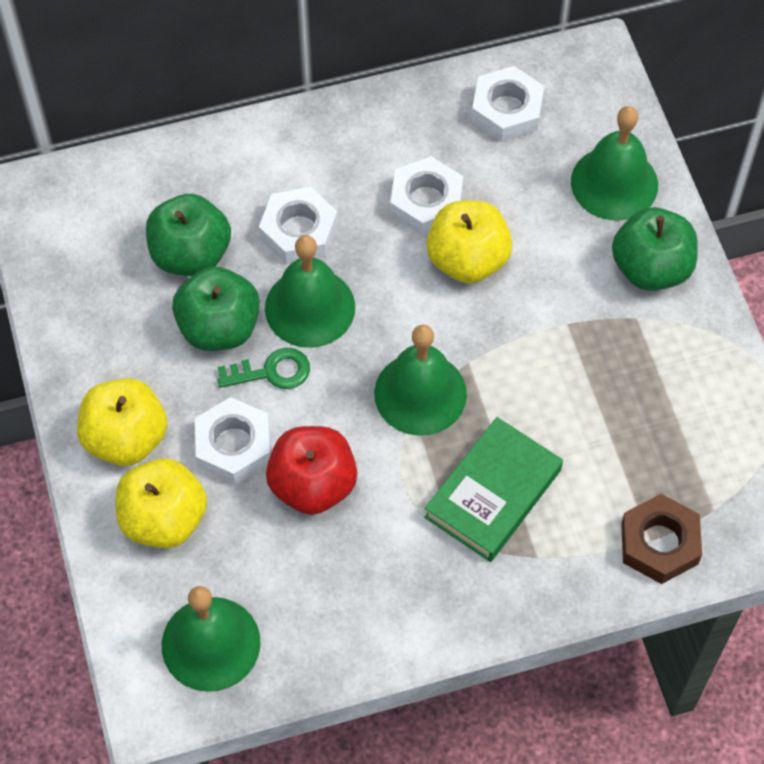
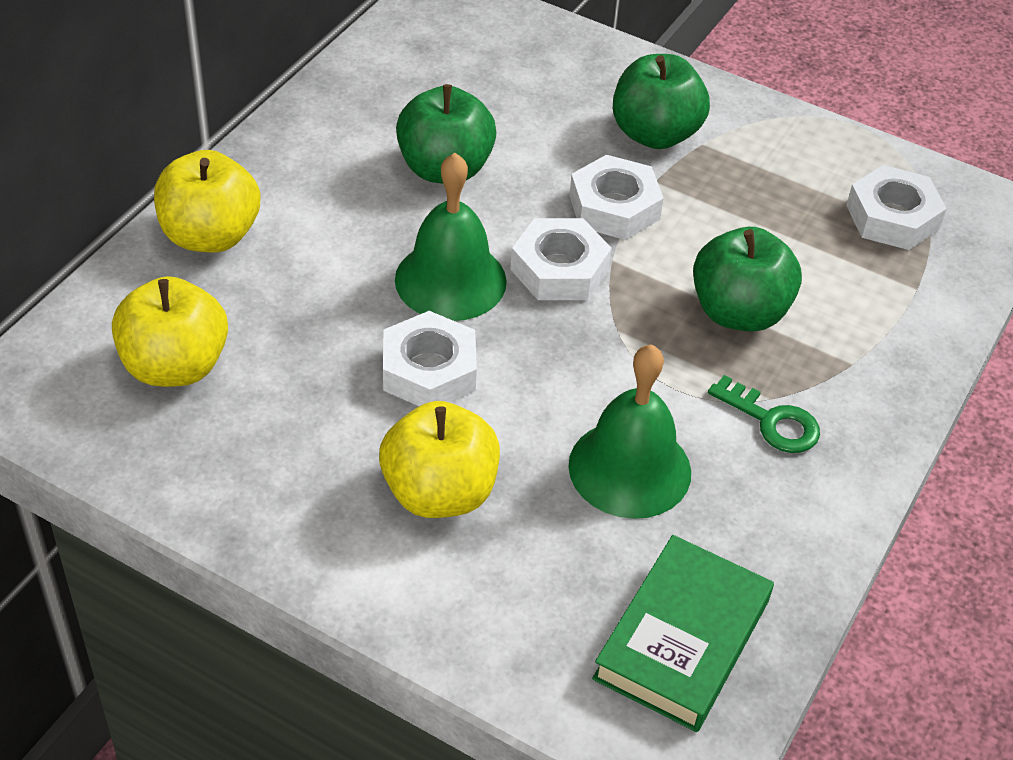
brown nut: [621,494,702,584] = 1 -> none = 0
green bell: [162,586,261,692] [265,235,355,348] [374,325,467,436] [571,106,658,221] = 4 -> [395,153,507,321] [568,344,691,519] = 2
red apple: [266,426,357,515] = 1 -> none = 0

